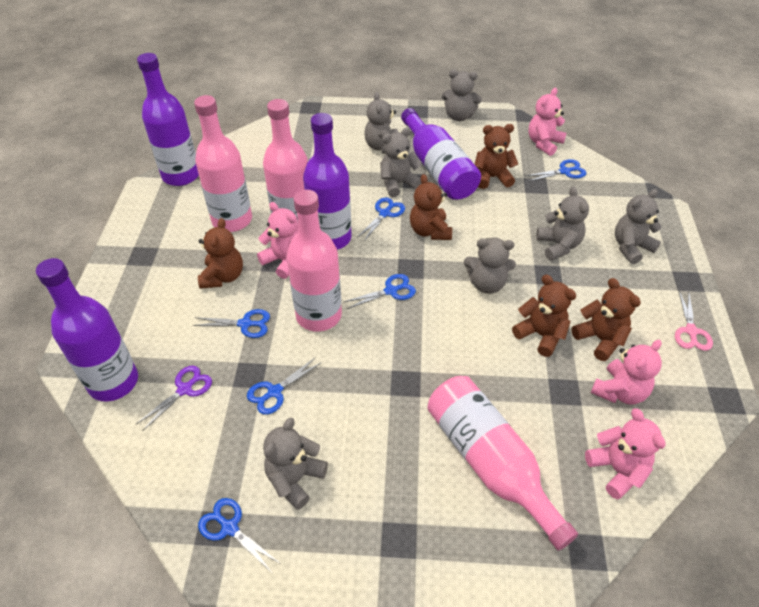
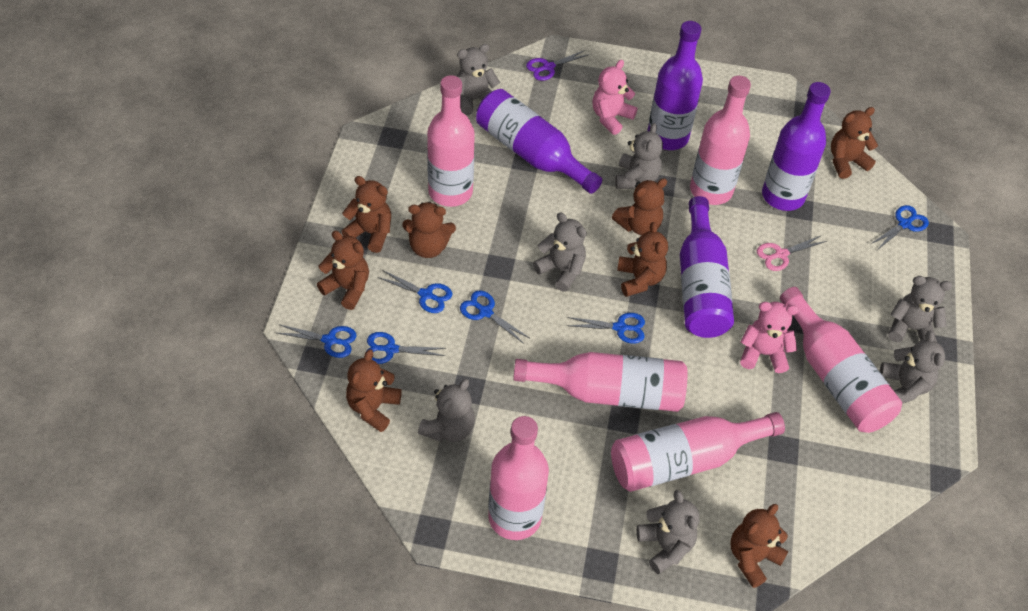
brown teddy bear: [198,218,243,289] [410,174,452,240] [474,124,518,189] [512,275,576,357] [572,278,641,361] = 5 -> [317,231,369,310] [341,176,391,253] [346,349,402,432] [402,202,456,258] [612,178,667,235] [617,222,668,297] [731,504,788,588] [831,107,878,179] = 8
pink bottle: [194,95,252,232] [263,99,308,230] [286,190,342,332] [427,376,578,551] = 4 -> [427,75,475,207] [488,416,549,540] [513,352,687,412] [611,412,785,492] [690,76,751,205] [780,287,902,433] = 6
pink teddy bear: [257,202,298,279] [528,88,566,156] [585,408,666,500] [591,340,662,405] = 4 -> [592,60,637,135] [740,302,799,373] = 2

